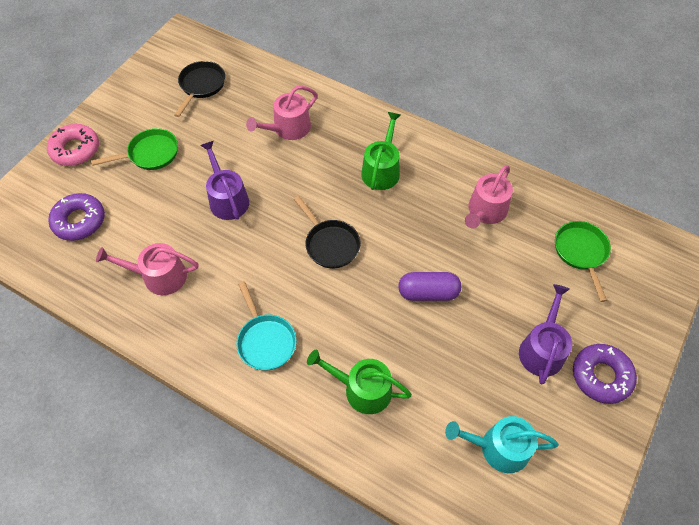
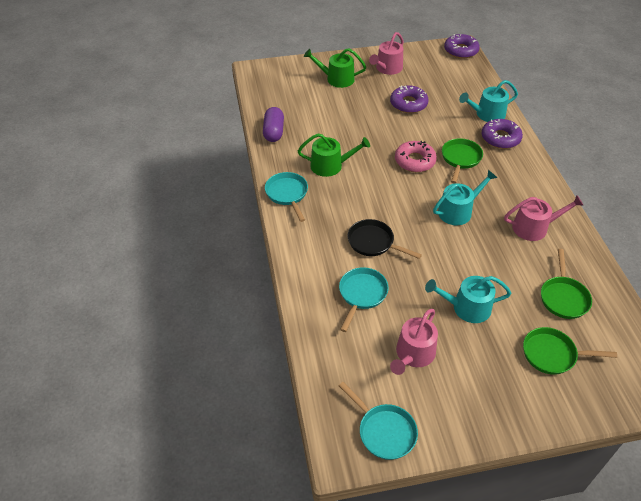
black pan: [174,61,225,117] [294,196,360,268] = 2 -> [347,219,422,259] = 1
green pan: [91,128,178,170] [555,221,611,302] = 2 -> [442,138,483,183] [523,327,617,375] [541,249,592,319] = 3
purple donut: [48,193,105,241] [573,344,637,404] = 2 -> [390,85,429,113] [444,34,480,58] [481,119,523,149] = 3
purple watering can: [200,141,249,220] [519,284,572,384] = 2 -> none = 0
turquoise pan: [236,281,297,371] = 1 -> [265,172,308,222] [339,267,389,332] [339,382,418,460] = 3
turquoise watering can: [445,416,559,473] = 1 -> [425,276,511,323] [433,170,497,225] [459,80,518,122] = 3

